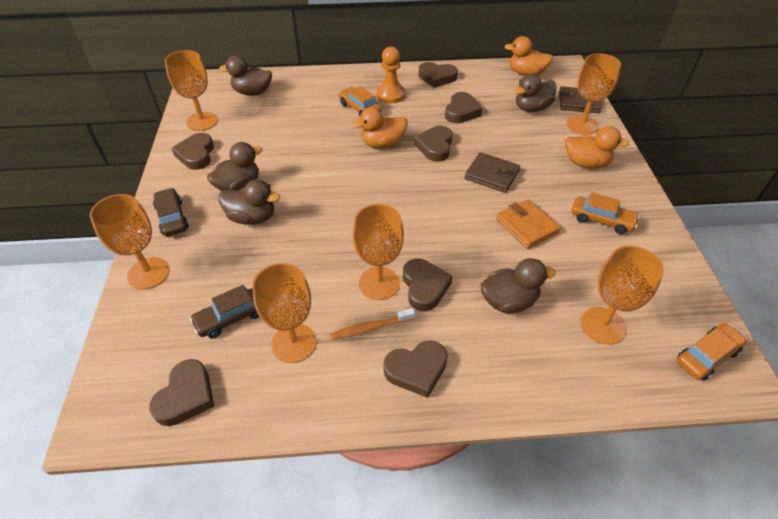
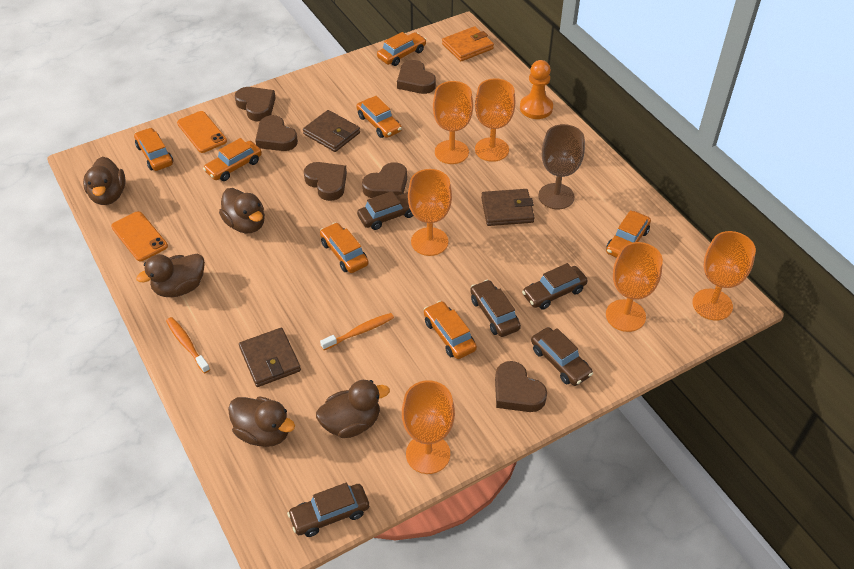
brown car: [153,188,189,237] [190,285,259,338] = 2 -> [287,483,369,537] [357,191,414,230] [470,280,521,337] [522,263,588,310] [531,327,593,386] = 5
brown goblet: none = 0 -> [538,124,585,210] = 1
brown heart: [149,359,214,426] [171,133,214,170] [383,340,448,398] [403,258,452,311] [414,126,452,162] [419,62,458,88] [445,92,483,123] = 7 -> [235,87,276,121] [255,115,298,151] [304,162,347,201] [362,162,407,198] [397,60,436,94] [495,361,547,412] = 6
brown wallet: [465,152,520,193] [559,86,602,113] = 2 -> [239,328,301,387] [303,110,360,152] [481,189,534,226] = 3
orange car: [339,86,382,116] [572,192,640,234] [677,323,747,380] = 3 -> [134,127,173,171] [203,138,262,181] [320,222,369,273] [356,96,402,138] [377,32,427,66] [424,301,477,359] [606,210,651,258] = 7
orange duck: [352,107,408,148] [504,36,553,76] [565,126,629,169] = 3 -> none = 0
orange phone: none = 0 -> [111,211,168,261] [177,111,227,153] = 2
orange toothbrush: [331,308,415,340] = 1 -> [166,317,210,373] [320,313,394,350] = 2

